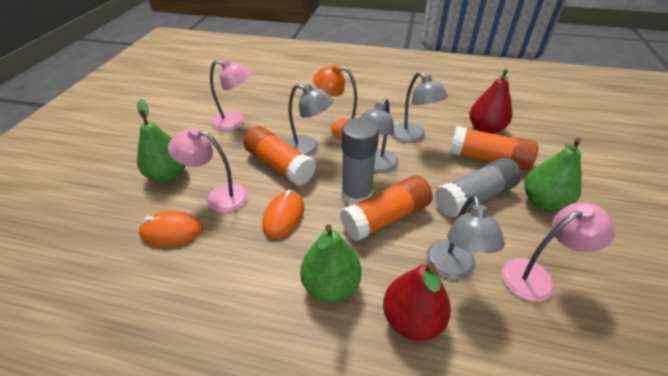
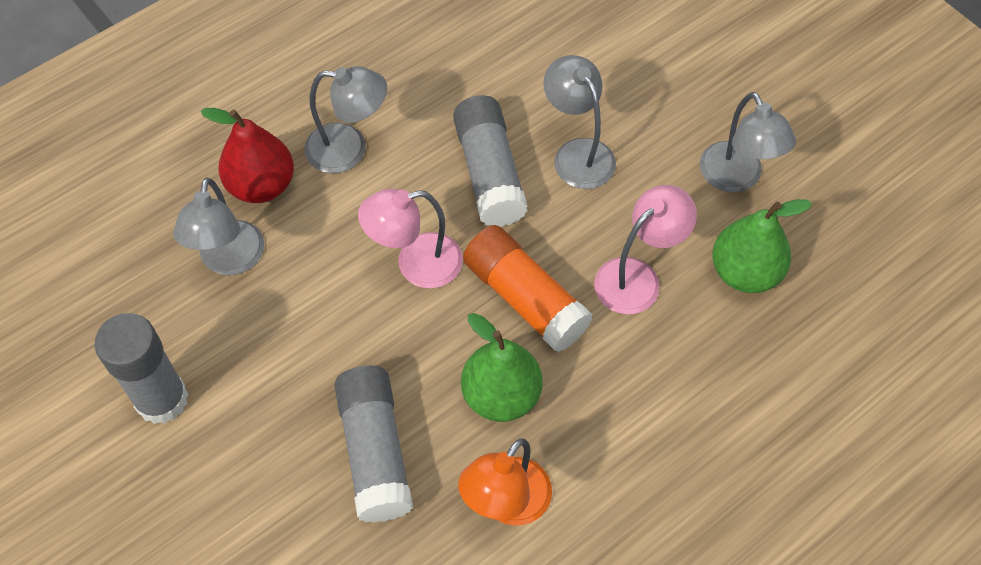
green pear: [137,99,186,183] [300,224,361,302] [525,138,582,211] = 3 -> [461,313,543,422] [712,199,812,293] = 2
grey glue stick: [342,118,379,206] [434,158,521,217] = 2 -> [94,313,188,424] [334,366,413,523] [453,95,528,227] = 3
orange glue stick: [243,126,316,186] [340,175,433,241] [449,126,538,171] = 3 -> [463,225,593,352] = 1
orange mouse: [139,211,203,247] [262,190,304,239] = 2 -> none = 0
pink lamp: [168,127,248,213] [210,59,251,131] [502,202,615,302] = 3 -> [358,189,463,288] [594,185,697,314] = 2
red pear: [383,262,451,341] [470,69,512,134] = 2 -> [200,108,294,203] = 1

